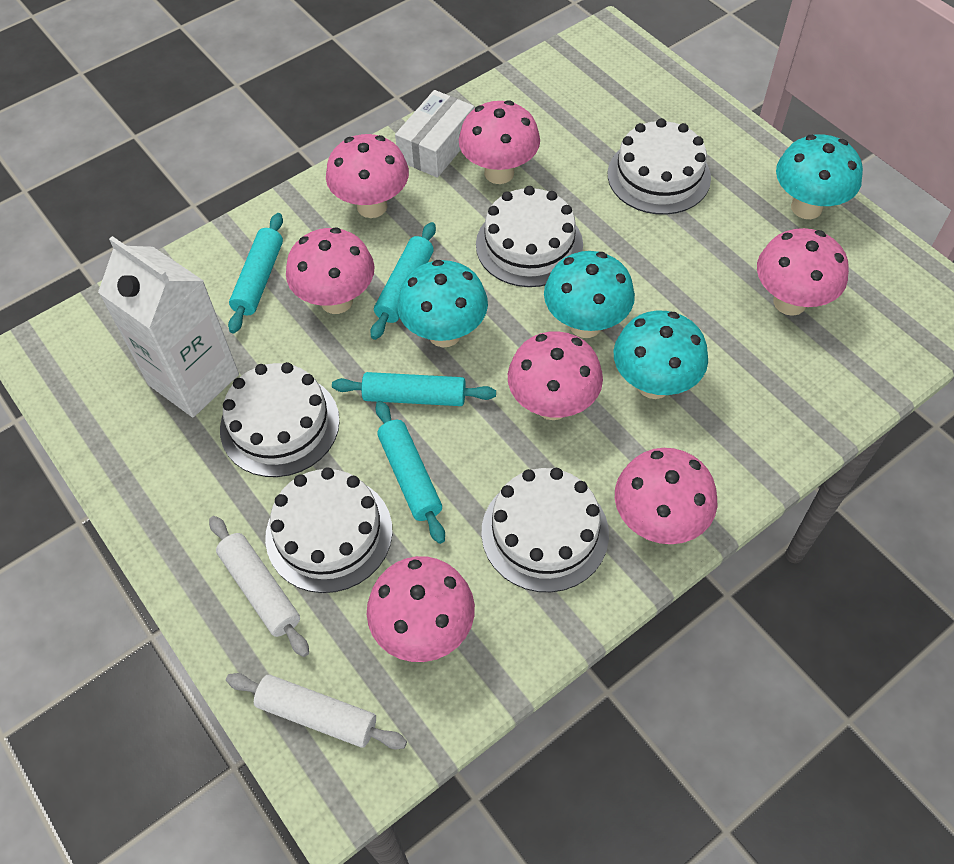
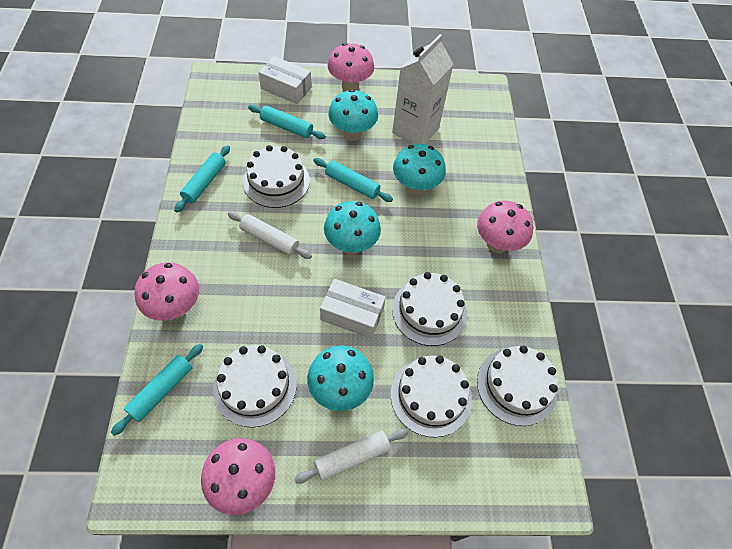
pink mushroom: [286,228,375,314] [326,134,409,218] [367,556,475,662] [459,100,540,184] [508,331,603,420] [615,448,717,544] [757,228,849,316] = 7 -> [135,262,199,321] [201,438,275,515] [328,43,374,91] [477,201,533,253] = 4
white box: [395,90,474,178] = 1 -> [259,56,311,104] [320,279,386,339] = 2

